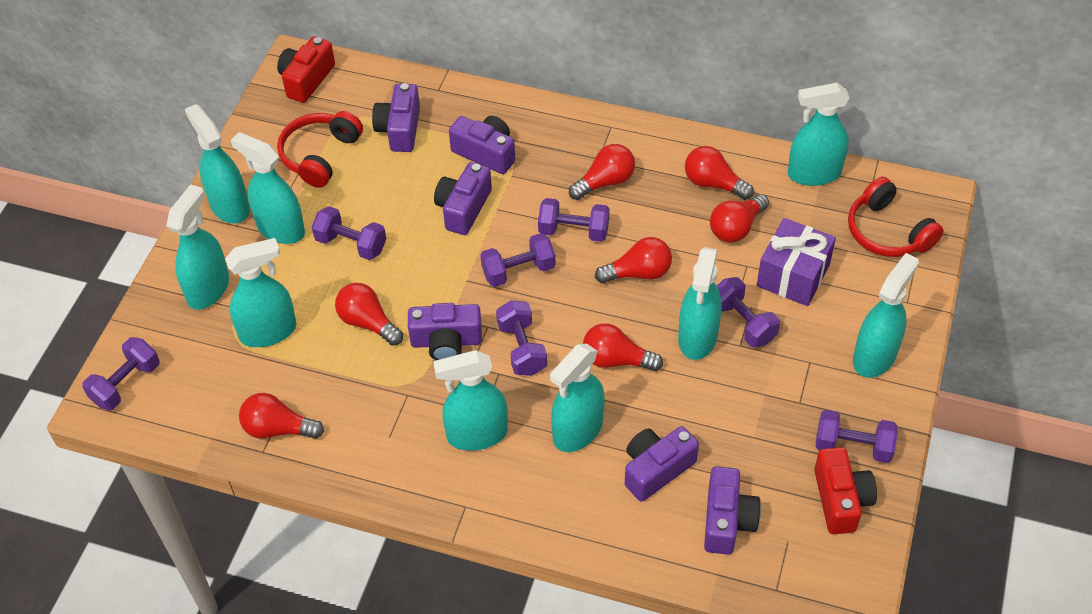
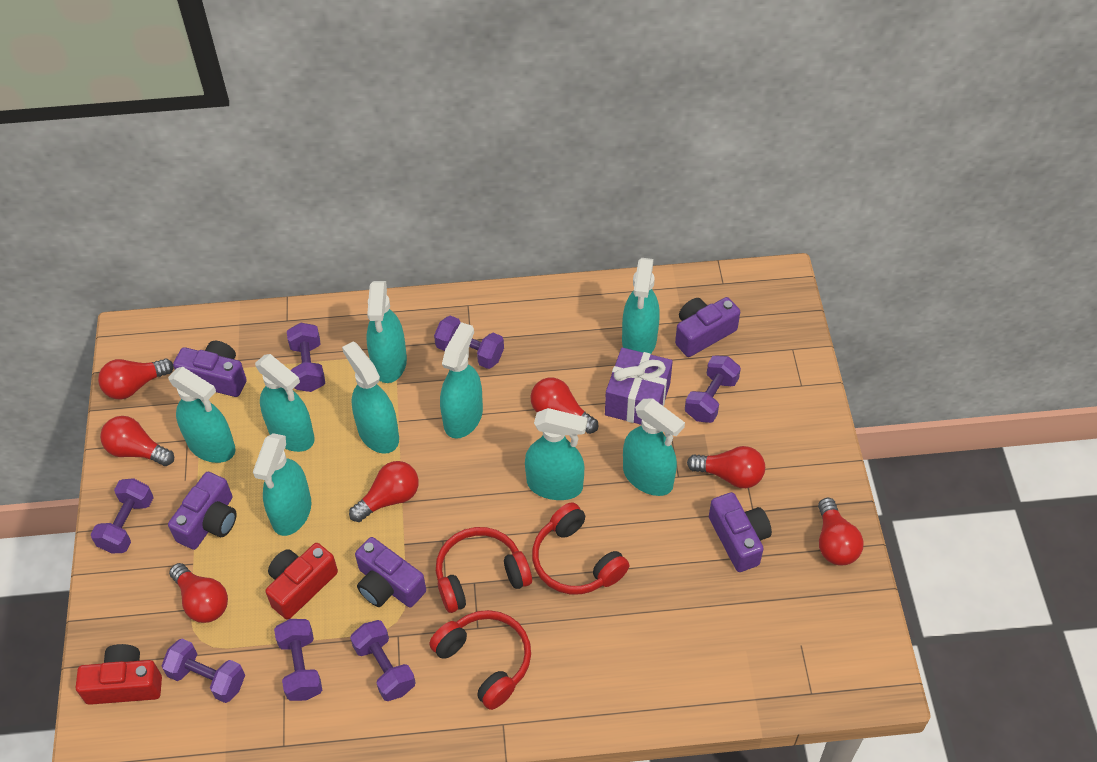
purple camera: [372,83,420,152] [408,303,482,360] [434,162,492,235] [449,116,515,174] [625,426,699,502] [704,466,761,555] = 6 -> [168,472,237,550] [173,341,247,397] [355,537,426,607] [675,297,740,357] [709,492,772,572] = 5
red headphones: [277,111,363,188] [848,177,944,257] = 2 -> [429,610,531,710] [436,527,532,613] [532,502,629,594] = 3

